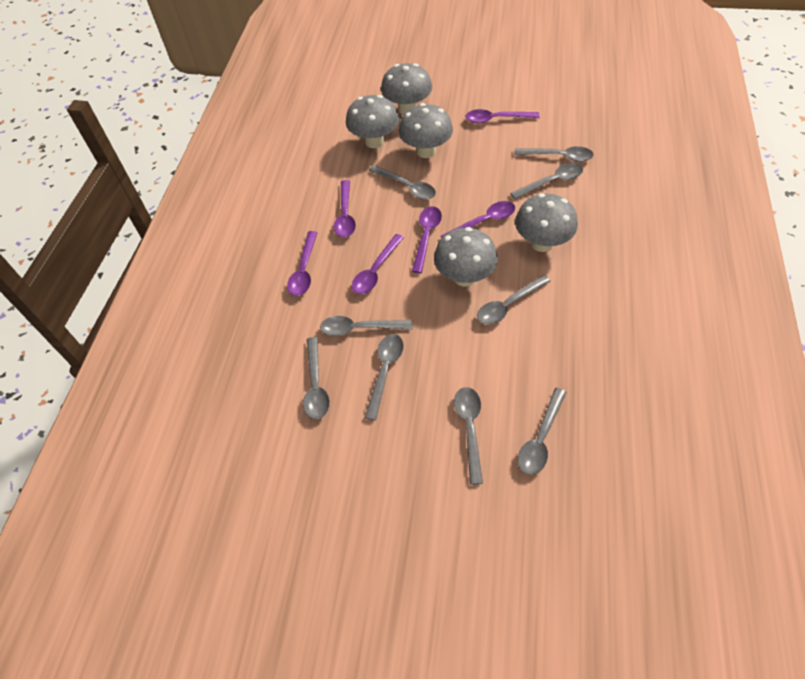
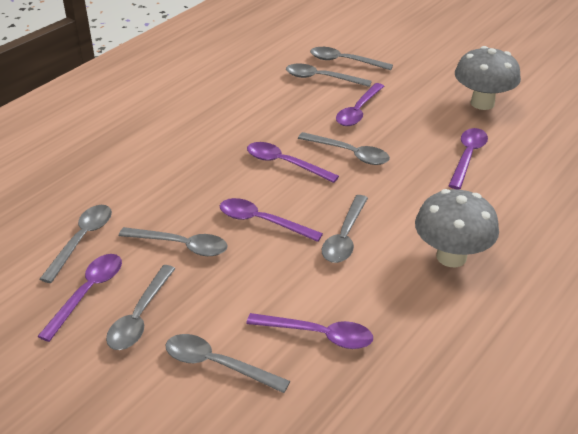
grey mushroom: [346,95,399,148] [381,63,432,115] [398,103,453,158] [434,227,498,287] [515,193,578,252] = 5 -> [415,189,499,267] [455,46,521,110] = 2
grey spoon: [303,337,330,419] [320,316,413,336] [365,334,404,420] [369,165,436,200] [454,387,483,485] [477,275,551,325] [510,163,583,199] [514,146,594,162] [518,388,567,475] = 9 -> [40,205,112,283] [106,265,175,350] [119,227,228,256] [165,334,290,393] [286,63,372,87] [298,132,390,165] [310,47,393,70] [322,195,368,263] = 8

